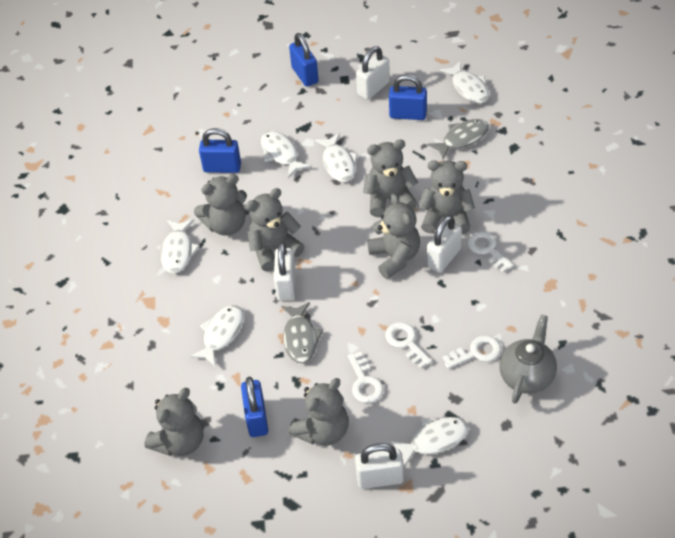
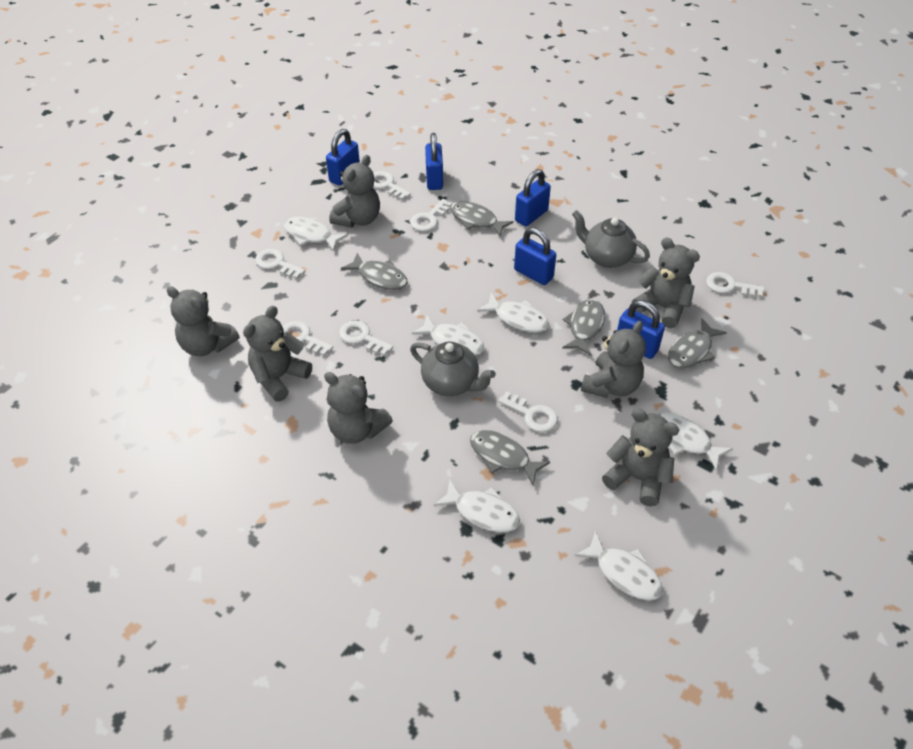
blue padlock: [199,128,241,173] [241,377,268,437] [289,33,319,87] [389,74,427,120] = 4 -> [326,129,360,186] [425,133,443,190] [514,228,556,285] [515,169,551,227] [617,300,665,359] = 5
grey fish: [281,302,323,363] [427,119,489,160] = 2 -> [341,253,408,290] [450,201,514,237] [470,430,550,485] [562,299,605,355] [668,318,727,368] = 5
grey teapot: [499,315,557,404] = 1 -> [410,342,496,396] [572,210,650,268] = 2
white key: [348,352,384,403] [386,322,432,369] [443,335,501,369] [467,231,514,272] = 4 -> [255,249,305,279] [283,321,333,356] [339,320,393,356] [373,171,411,200] [410,199,452,231] [498,391,558,432] [706,272,765,297] = 7
white padlock: [274,242,296,301] [355,443,404,489] [356,46,390,100] [427,215,462,273] = 4 -> none = 0

